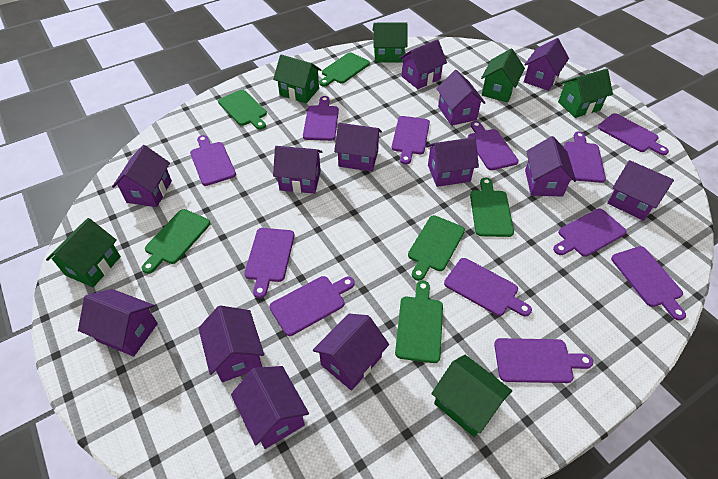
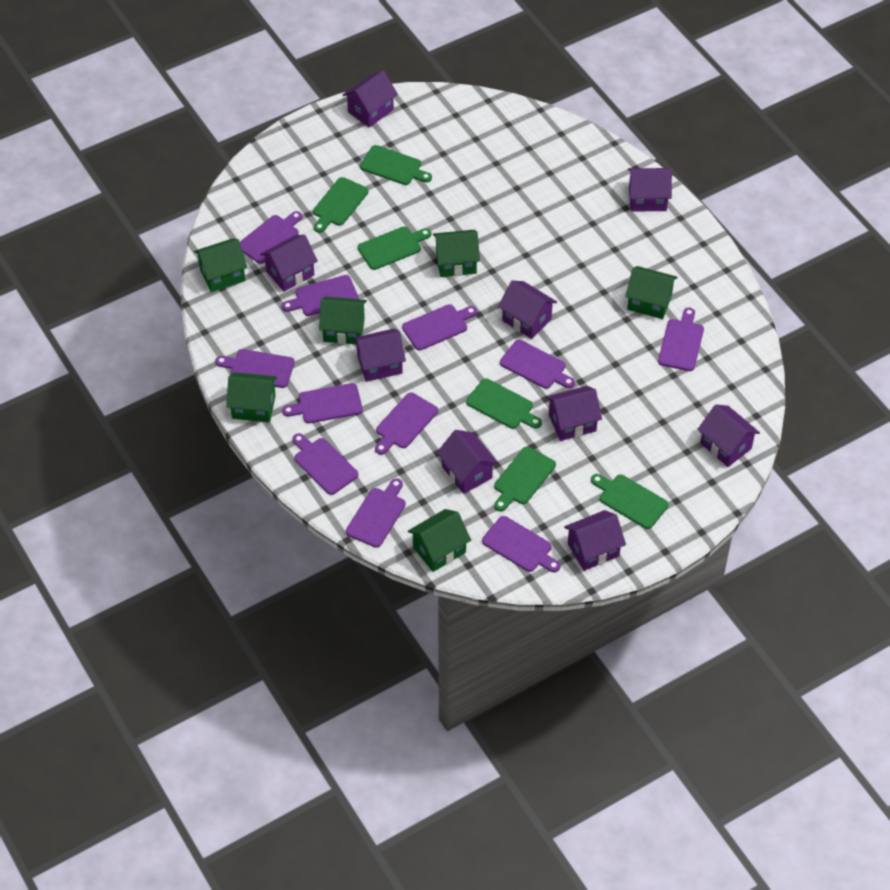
purple cutting board: [190,135,236,186] [244,228,295,298] [269,276,355,336] [303,96,339,141] [392,116,430,164] [444,258,532,316] [468,121,519,170] [494,338,593,383] [553,209,627,257] [564,132,606,183] [598,113,669,155] [611,246,686,321] = 12 -> [215,349,295,388] [240,211,302,264] [282,275,359,316] [282,383,363,423] [292,433,359,495] [346,478,406,548] [375,393,438,455] [402,304,477,350] [482,516,560,572] [500,340,575,389] [658,308,704,371] = 11
purple house: [78,289,158,357] [112,145,172,207] [198,305,264,382] [231,366,309,449] [273,146,322,194] [313,314,389,391] [334,123,382,172] [399,39,447,89] [427,137,479,187] [436,70,485,126] [524,38,569,91] [525,136,576,197] [607,160,674,221] = 13 -> [260,235,318,292] [343,70,398,128] [353,329,406,382] [437,430,498,494] [498,280,557,339] [546,386,602,441] [564,510,626,571] [628,168,672,211] [697,404,760,467] = 9

